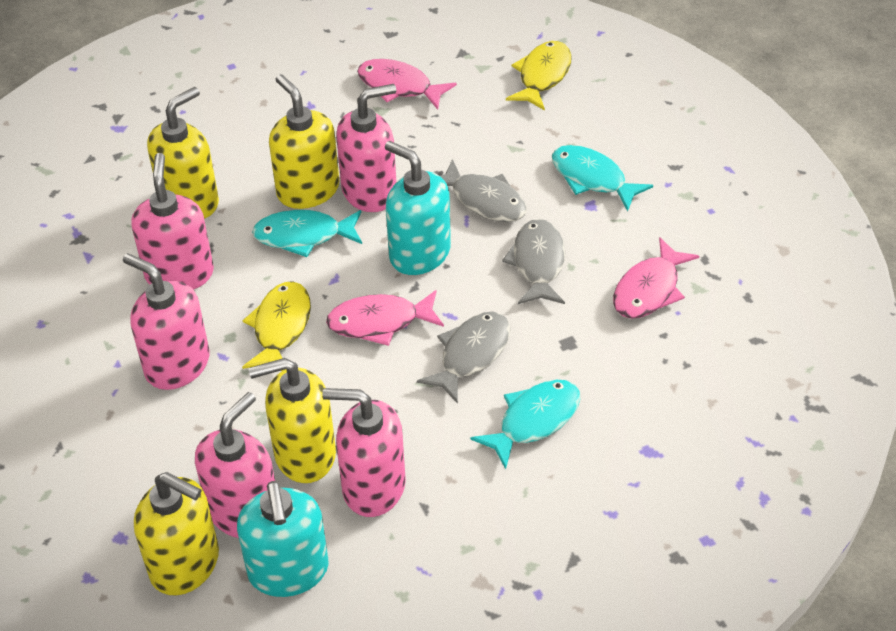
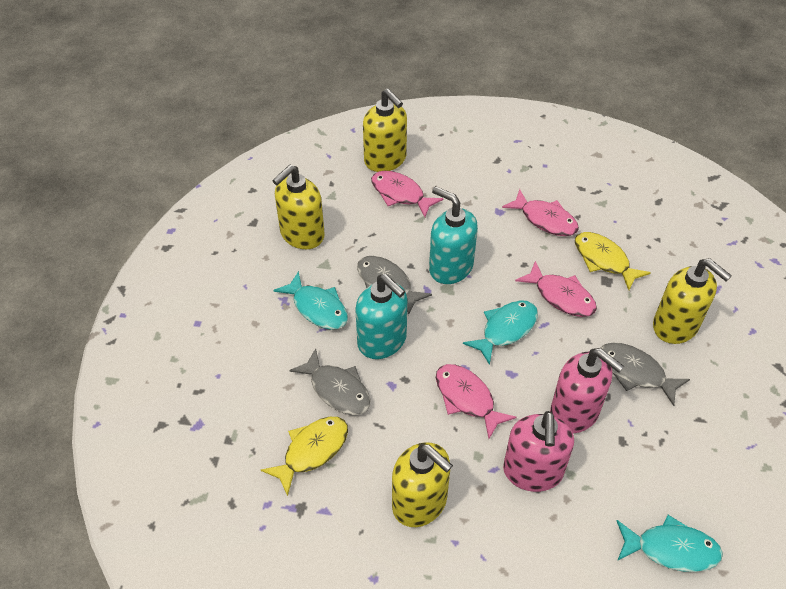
pink fish: [326,290,444,346] [357,59,457,110] [613,237,699,319] = 3 -> [371,171,443,217] [436,364,517,439] [502,189,579,236] [515,261,597,317] = 4
pink soap dispenser: [123,253,210,390] [131,153,214,290] [195,392,275,538] [322,388,406,517] [336,84,396,212] = 5 -> [503,411,574,492] [550,348,624,433] = 2

